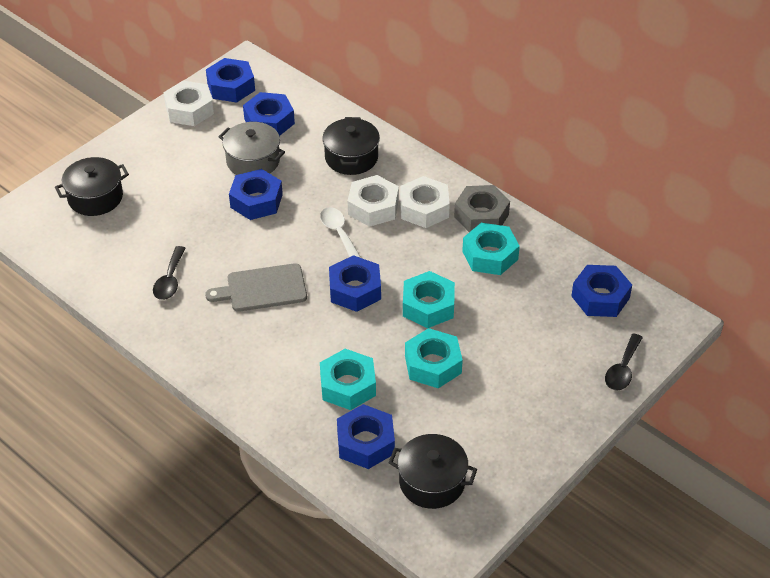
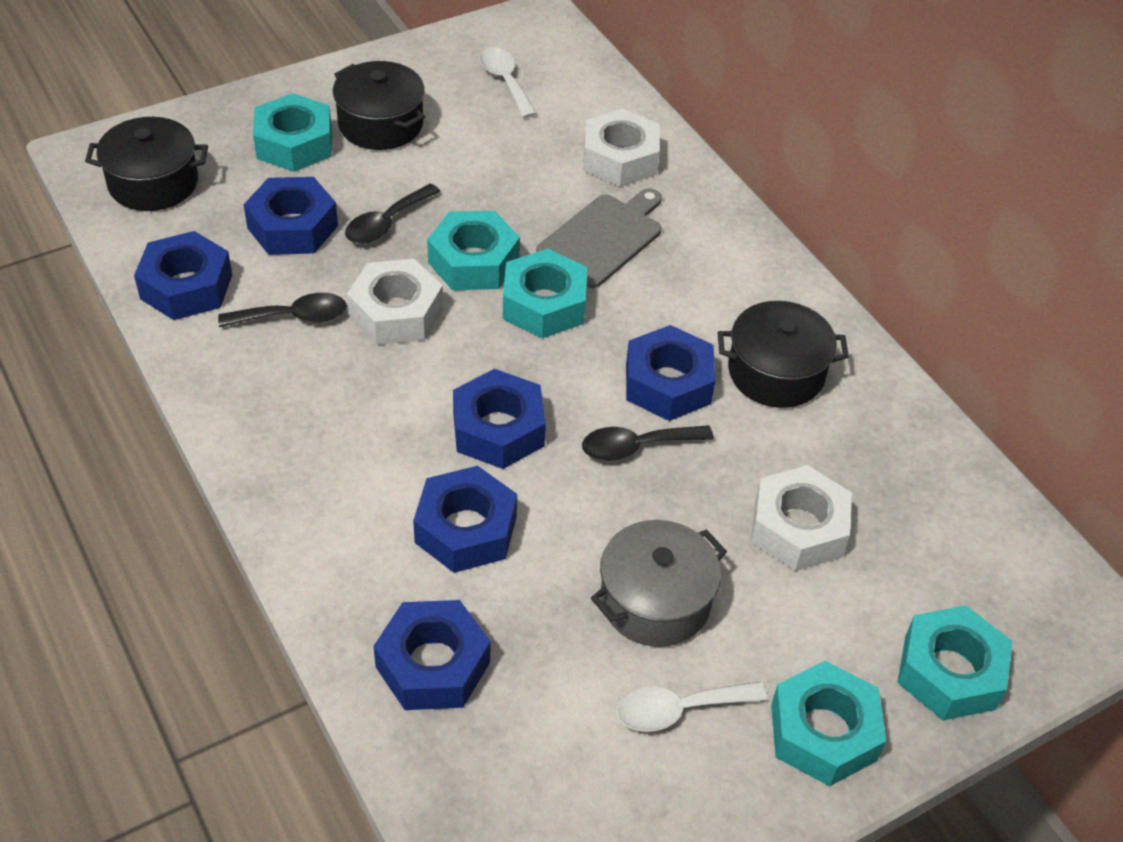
black spoon: [153,246,186,300] [605,333,643,390] = 2 -> [218,293,346,327] [345,184,440,244] [582,425,714,461] = 3
grey nut: [454,185,510,232] = 1 -> none = 0
turquoise nut: [320,349,376,410] [403,271,455,328] [405,328,463,388] [462,223,520,275] = 4 -> [253,93,332,172] [427,211,520,290] [503,249,587,338] [771,661,886,786] [897,605,1013,720] = 5
white spoon: [320,207,361,258] = 1 -> [480,47,537,118] [617,682,767,732] = 2

